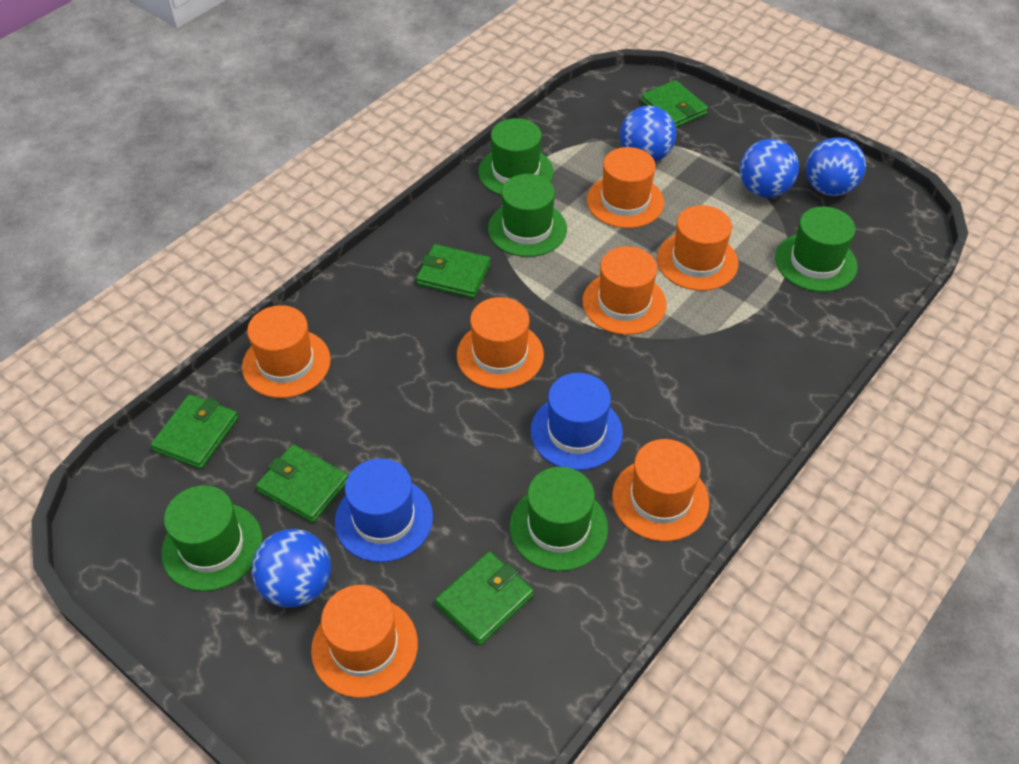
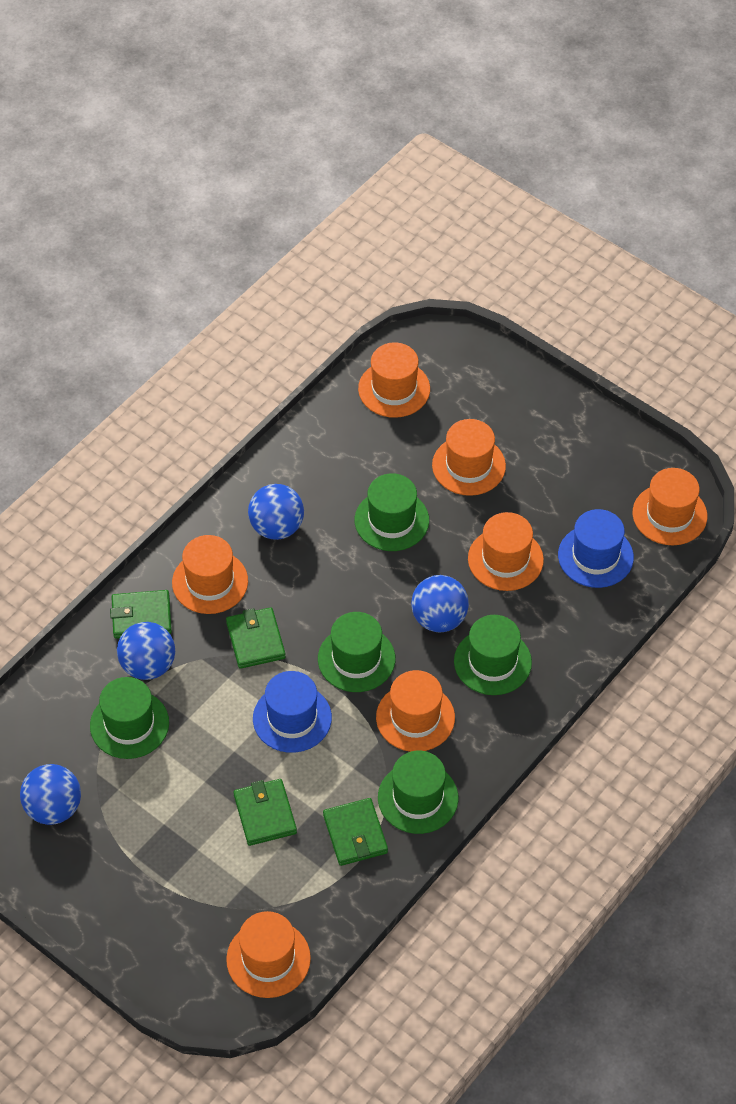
green wallet: [151,395,238,469] [256,444,348,523] [416,244,491,298] [435,551,534,645] [641,80,708,128] = 5 -> [110,590,172,639] [226,607,286,669] [234,779,297,846] [323,798,388,866] = 4

